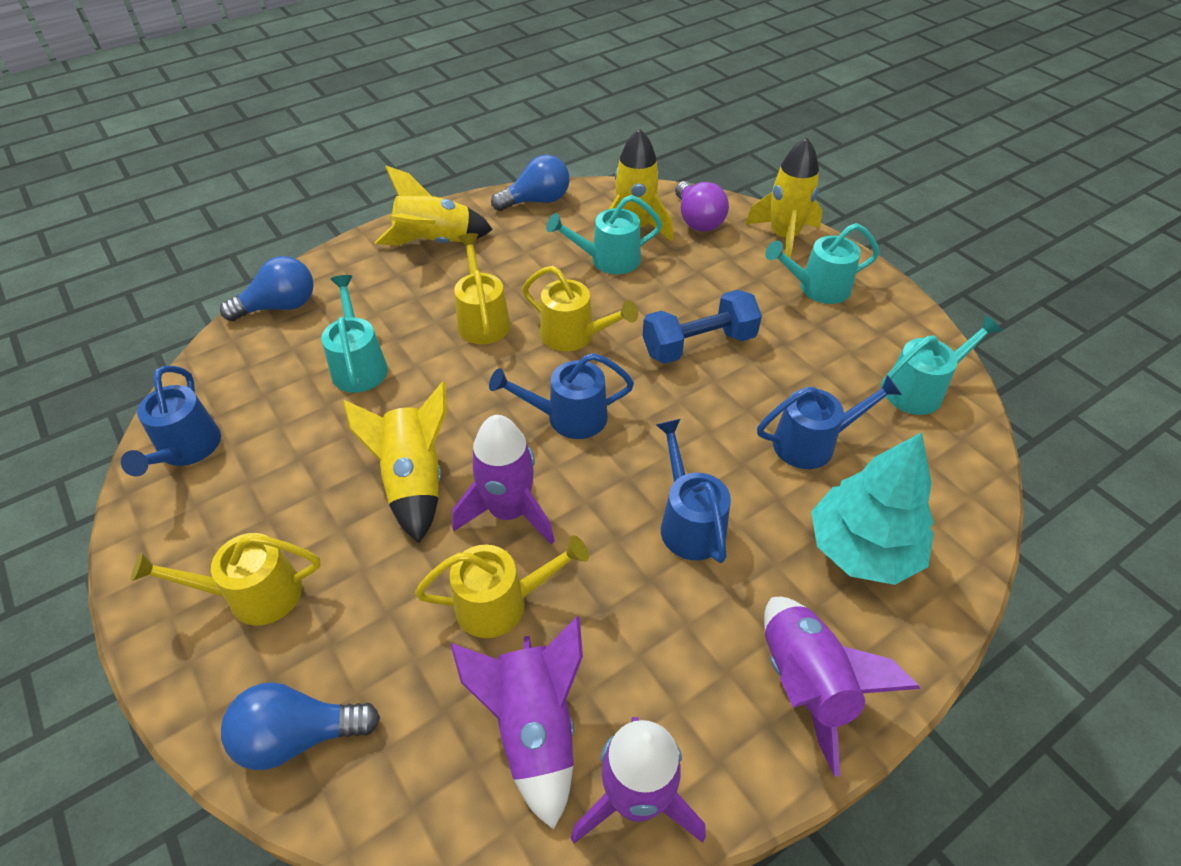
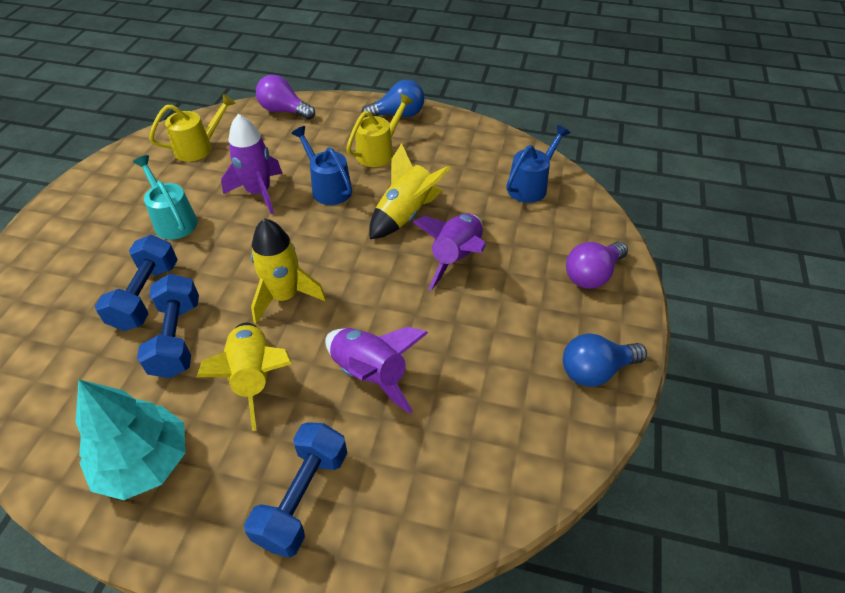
blue dumbbell: [643,290,762,364] = 1 -> [95,235,177,331] [137,274,199,378] [244,422,347,558] = 3
blue light bulb: [220,256,314,321] [221,682,380,770] [491,155,570,211] = 3 -> [361,80,424,118] [563,333,647,387] = 2
blue watering can: [121,366,221,477] [489,353,634,439] [656,419,731,563] [757,375,902,469] = 4 -> [291,126,352,205] [506,125,570,203] = 2
purple light bulb: [675,181,729,232] = 1 -> [256,75,315,120] [566,242,628,289] = 2
purple rocket: [450,616,583,830] [452,415,555,545] [571,717,706,844] [764,597,920,777] = 4 -> [221,114,283,214] [325,327,428,413] [413,213,486,290] = 3
turquoise watering can: [321,275,388,393] [546,195,662,274] [765,223,879,304] [881,315,1002,415] = 4 -> [133,155,198,240] = 1
yellow rocket: [343,381,447,543] [375,166,493,246] [609,129,673,241] [746,138,822,258] = 4 -> [197,323,292,431] [251,218,326,324] [369,143,450,239] = 3
yellow watering can: [131,533,320,626] [415,535,589,638] [454,233,510,344] [522,266,638,351] = 4 -> [149,94,236,161] [346,94,413,167] = 2

